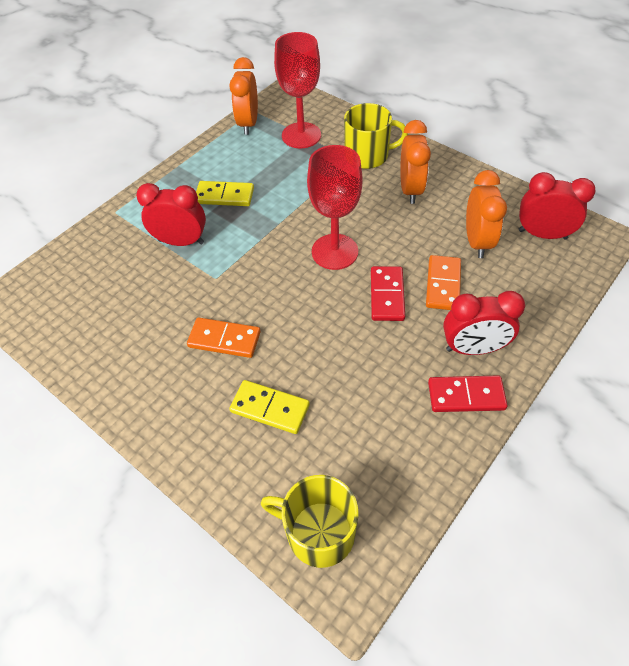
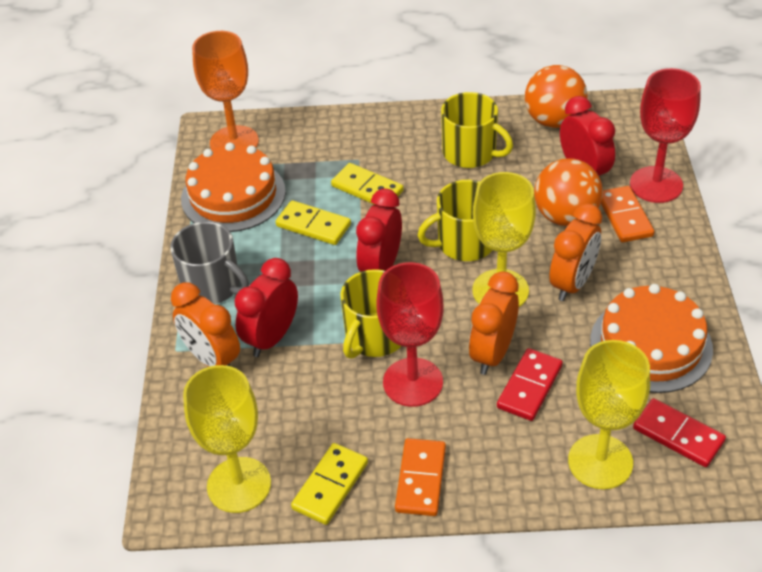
grey mug: none = 0 -> [170,222,249,304] = 1
orange ball: none = 0 -> [525,65,588,128] [534,158,603,226] = 2
orange cake: none = 0 -> [181,143,286,232] [590,284,713,393] = 2
orange goblet: none = 0 -> [192,31,259,149] = 1
yellow domino: [196,181,254,206] [229,380,310,434] = 2 -> [276,200,351,245] [291,443,368,525] [331,163,404,205] = 3
yellow goblet: none = 0 -> [183,365,271,513] [472,172,536,307] [568,340,650,489] = 3
yellow mug: [261,475,359,568] [344,103,408,169] = 2 -> [341,269,401,359] [417,180,492,261] [441,92,513,168] = 3

